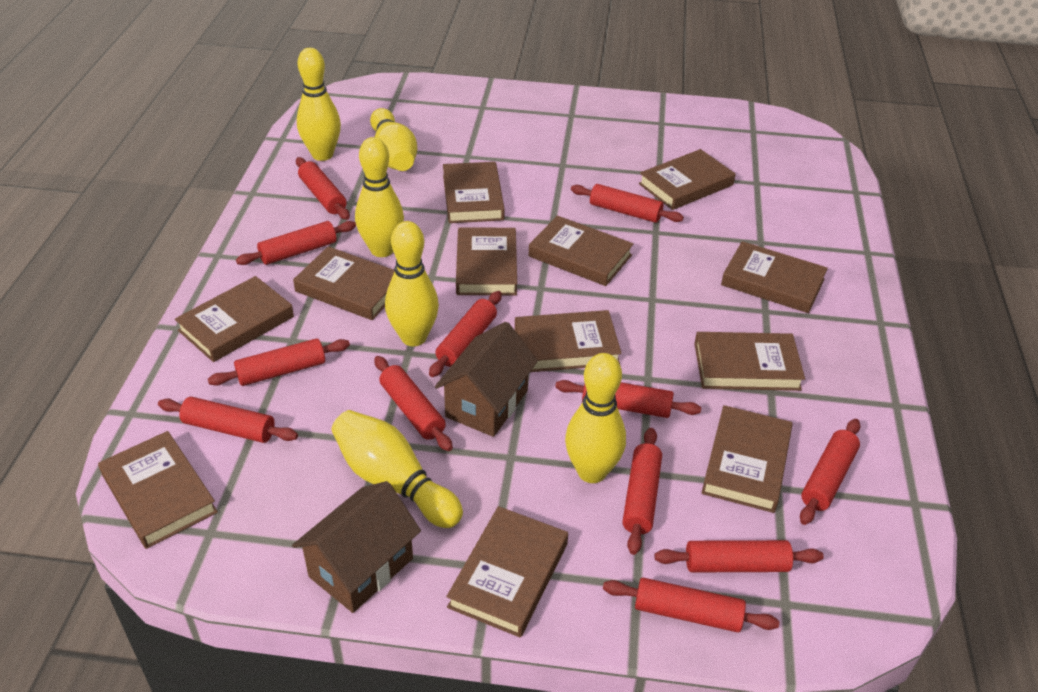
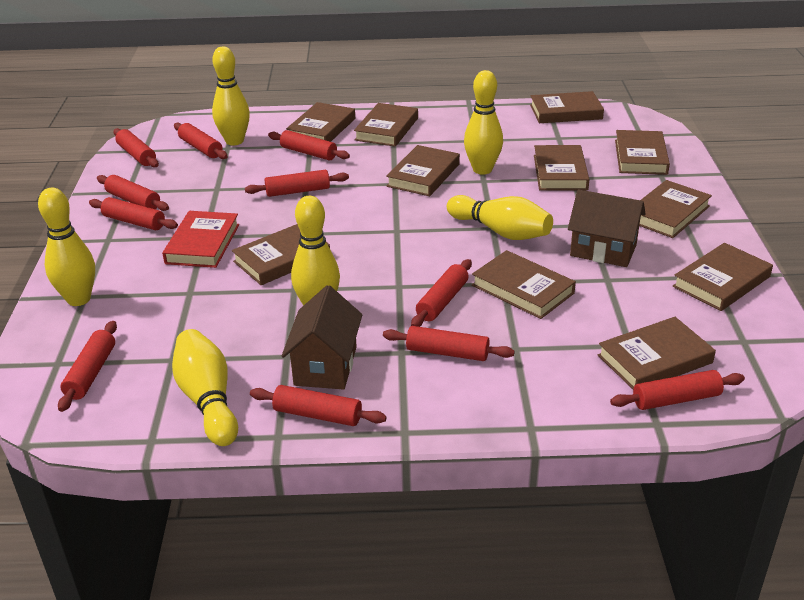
brown book: [98,431,218,549] [175,276,294,362] [293,246,395,320] [443,162,505,223] [446,506,568,637] [456,227,517,295] [515,310,621,372] [529,215,633,286] [639,149,735,210] [694,332,805,391] [701,405,793,513] [721,241,828,313] = 12 -> [232,224,330,285] [286,102,355,142] [354,103,418,147] [386,145,460,196] [472,250,576,319] [530,91,604,123] [534,145,589,190] [598,317,716,389] [615,130,670,175] [639,180,712,238] [673,243,773,311] = 11
red book: none = 0 -> [162,211,239,268] = 1
red rolling pin: [158,397,298,443] [208,338,350,386] [236,221,356,265] [296,157,350,220] [374,356,453,451] [429,291,502,377] [555,380,701,418] [571,184,684,223] [603,578,779,633] [622,428,662,555] [654,540,824,572] [800,419,861,525] = 12 -> [58,321,117,412] [89,197,178,230] [97,175,169,211] [114,128,159,167] [174,123,228,159] [245,170,349,197] [250,385,387,426] [268,130,350,160] [383,326,515,361] [411,259,472,327] [610,370,745,410] = 11

